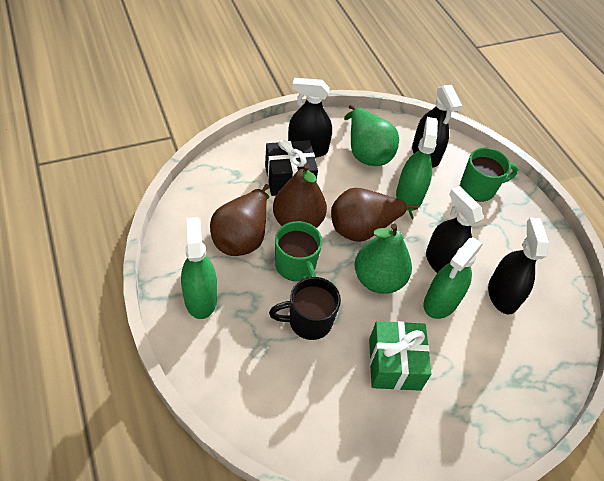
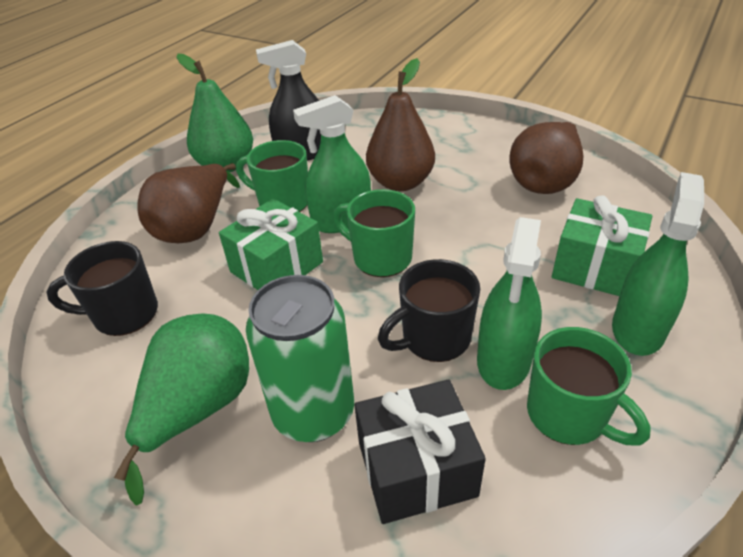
black mug: [269,277,341,340] = 1 -> [47,241,158,336] [378,259,480,362] = 2
black spray bottle: [288,78,332,158] [412,85,462,167] [426,186,483,273] [488,218,549,314] = 4 -> [256,40,321,161] = 1
green can: none = 0 -> [246,275,354,442] = 1
green gift: [369,321,431,391] = 1 -> [219,199,323,290] [552,195,652,296] = 2
green mug: [275,221,323,281] [460,147,518,202] = 2 -> [236,140,308,212] [333,189,415,277] [527,327,651,446] = 3

